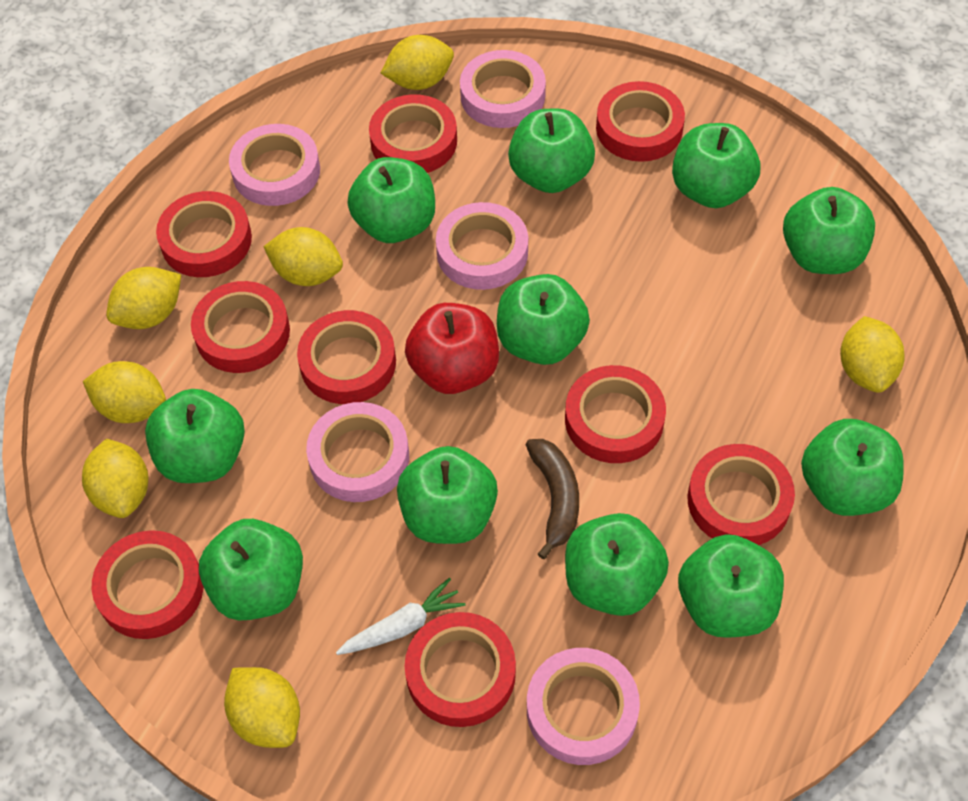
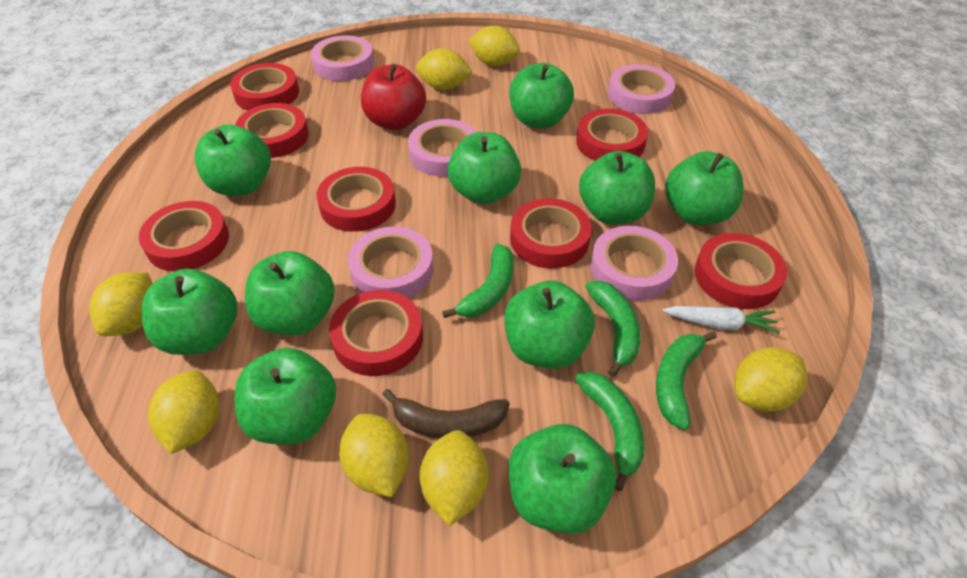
green apple: [145,389,245,483] [199,519,303,620] [347,157,435,243] [397,446,498,544] [497,274,590,365] [508,109,595,193] [565,513,669,616] [672,123,760,208] [678,534,784,638] [783,187,875,274] [801,419,904,516] = 11 -> [142,269,237,355] [195,124,271,196] [235,348,336,445] [245,251,335,335] [447,132,521,204] [504,281,595,369] [508,424,616,534] [509,63,574,129] [579,151,655,224] [665,151,743,225] = 10
green banana: none = 0 -> [442,243,514,318] [575,371,644,491] [585,281,641,377] [656,331,717,430] = 4
red tape: [92,530,204,639] [156,191,252,277] [191,281,290,373] [297,310,396,404] [369,94,457,173] [405,612,516,727] [565,365,666,463] [596,81,685,162] [687,444,795,545] = 9 -> [139,201,229,271] [230,63,299,111] [235,103,309,158] [317,167,396,232] [329,290,423,376] [510,198,592,269] [576,108,648,161] [695,233,787,309] = 8

